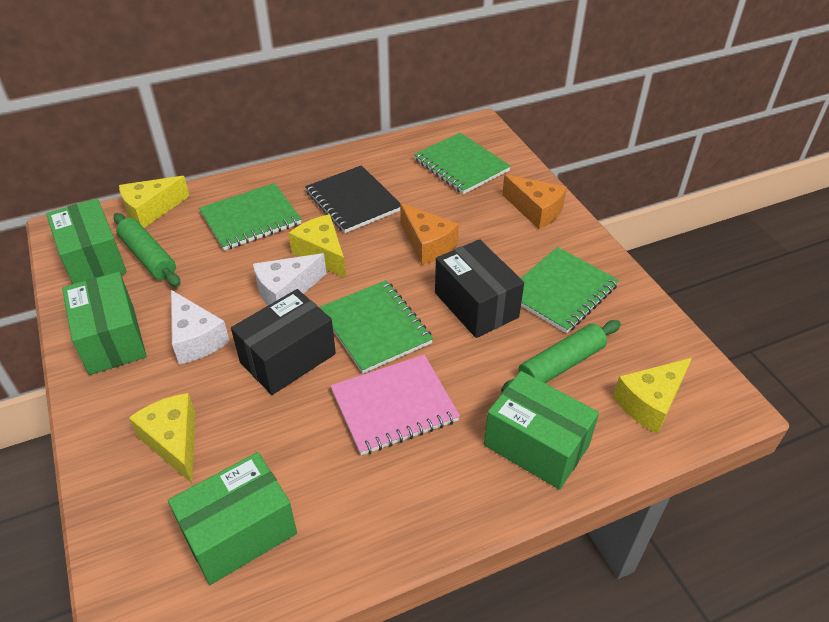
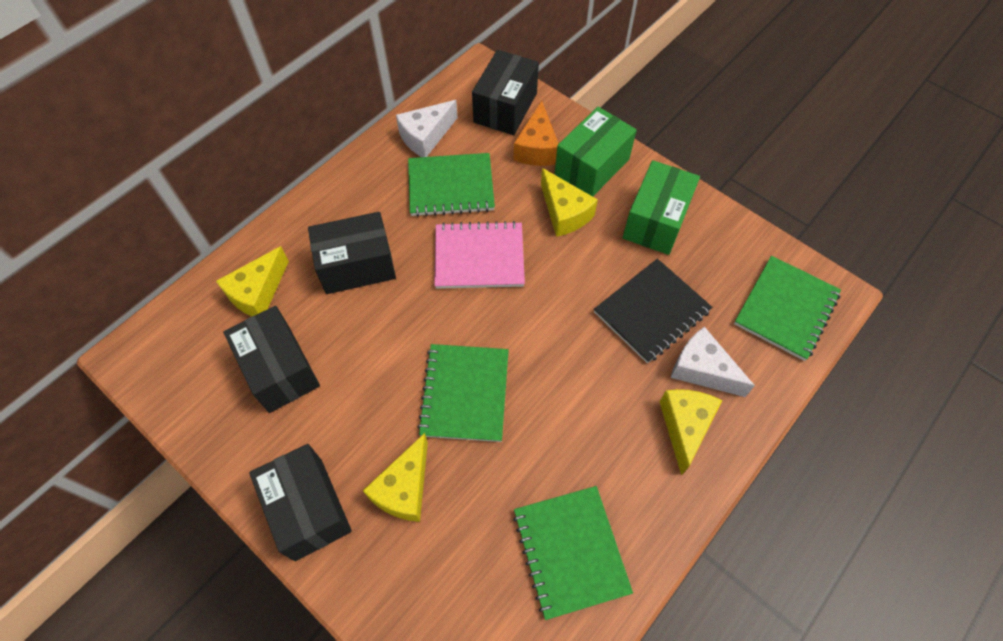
black box: [231,289,336,395] [435,239,524,338] = 2 -> [223,306,320,413] [249,444,352,561] [308,212,396,294] [472,50,539,135] = 4
green box: [46,198,127,284] [62,272,147,375] [168,452,297,585] [484,371,599,490] = 4 -> [555,107,637,196] [623,160,700,255] = 2
green rolling pin: [114,213,180,287] [501,320,621,392] = 2 -> none = 0
orange cheese: [400,203,459,265] [502,175,567,229] = 2 -> [514,101,559,166] = 1

